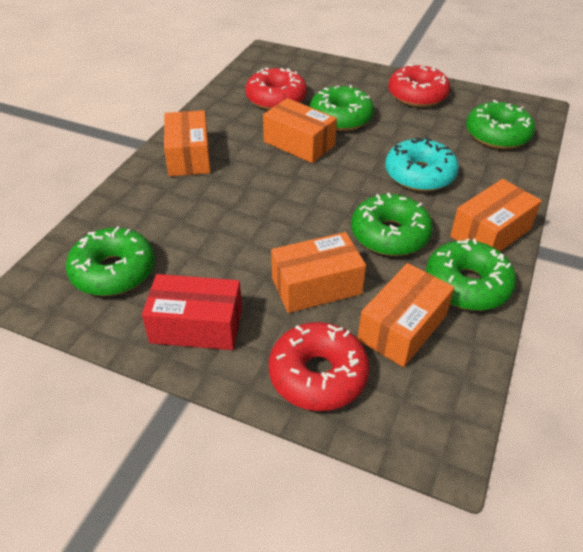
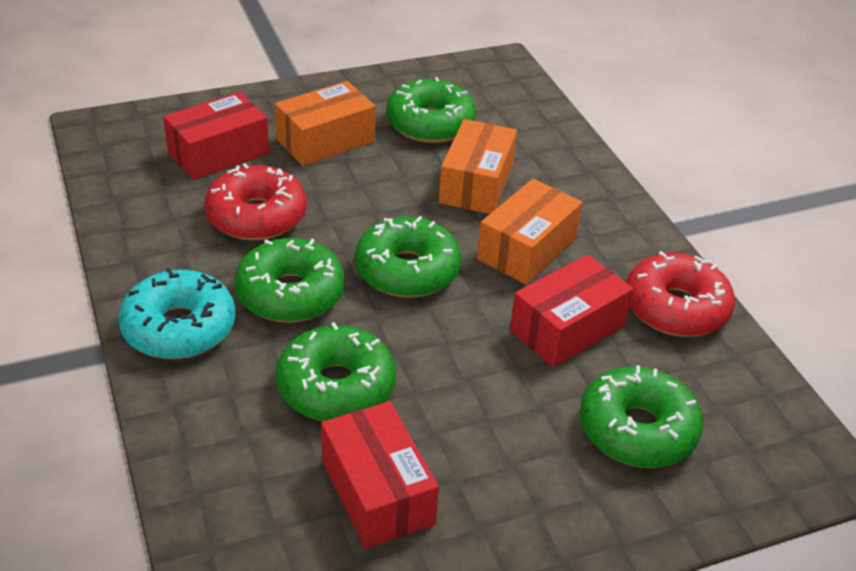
orange box: [164,110,210,176] [263,98,337,163] [271,232,366,313] [358,263,454,367] [450,179,542,251] = 5 -> [275,81,376,166] [439,119,517,214] [477,179,582,285] = 3
red box: [142,274,242,350] = 1 -> [163,92,269,180] [321,401,439,549] [510,254,633,368] = 3
red donut: [245,67,307,110] [269,322,370,411] [388,64,450,107] = 3 -> [204,163,307,240] [626,251,735,337] = 2

